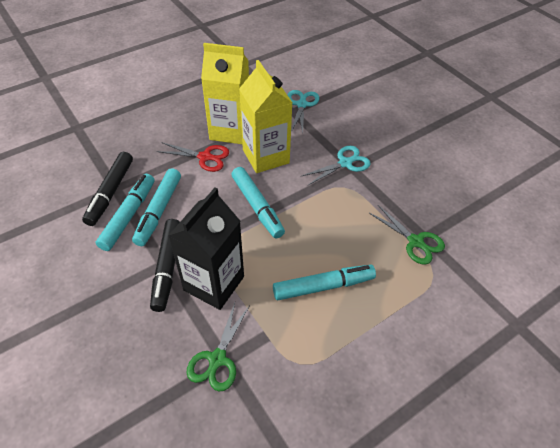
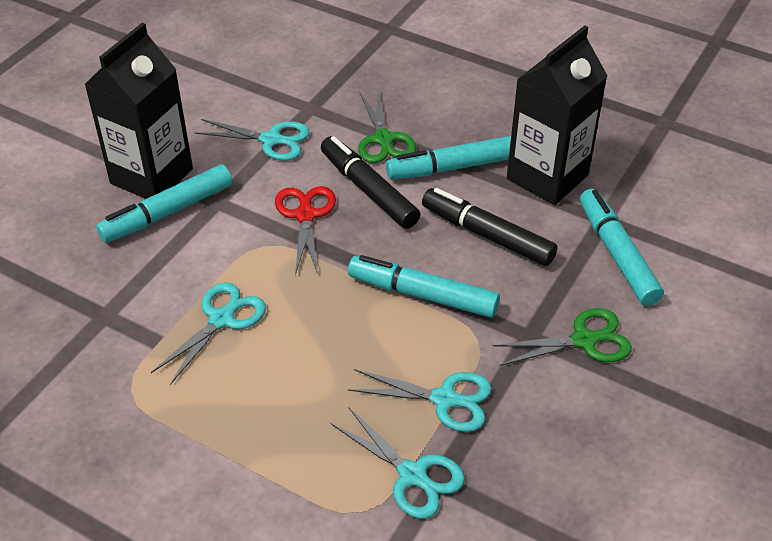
black carton: [168,187,244,310] = 1 -> [84,23,193,199] [507,25,608,205] = 2
turquoise scissors: [288,90,319,133] [302,146,371,185] = 2 -> [151,282,266,385] [194,119,310,161] [331,407,465,519] [348,369,492,432] = 4
yellow carton: [201,43,249,144] [239,60,293,173] = 2 -> none = 0

